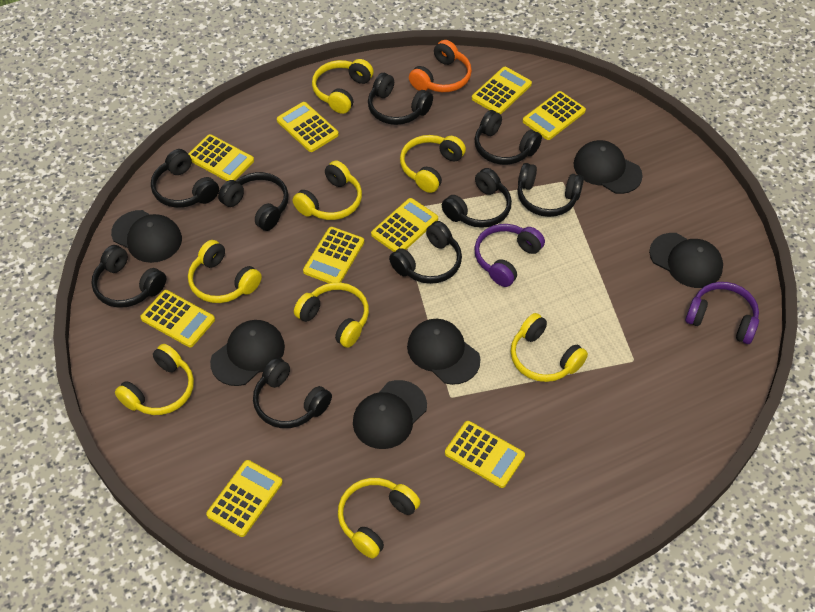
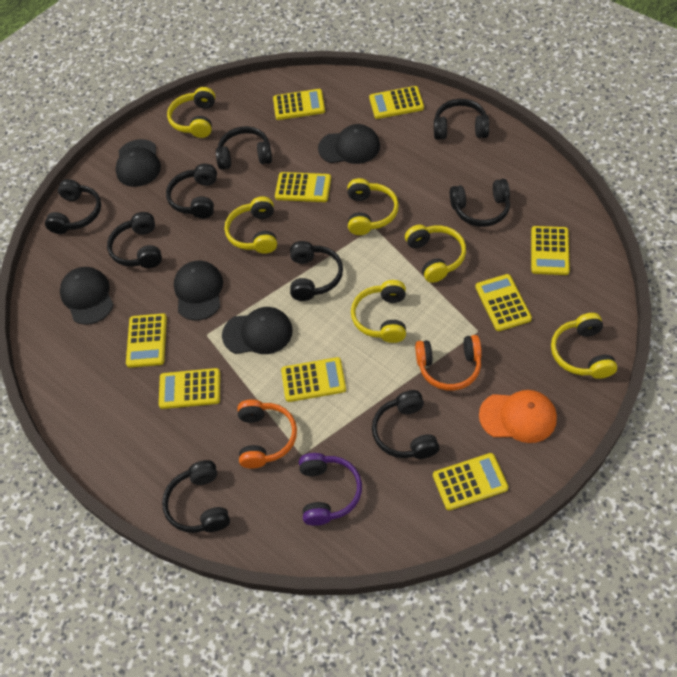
black cap: [111,210,182,263] [210,320,285,386] [353,380,427,449] [407,319,481,385] [574,140,643,194] [649,233,723,288] = 6 -> [60,267,114,325] [115,139,161,187] [174,261,223,321] [222,307,293,354] [318,124,380,164] = 5
orange cap: none = 0 -> [479,390,557,443] = 1
orange headphones: [409,40,472,92] = 1 -> [237,399,297,469] [415,335,482,391] = 2
purple headphones: [474,224,545,287] [685,282,759,344] = 2 -> [299,453,362,526] = 1
yellow headphones: [115,344,194,415] [188,240,262,303] [293,160,362,220] [294,282,369,348] [312,59,374,114] [338,478,420,559] [400,135,466,193] [511,313,588,382] = 8 -> [167,87,215,138] [224,196,277,254] [347,178,399,235] [351,280,406,343] [405,225,466,283] [551,313,617,379] = 6

